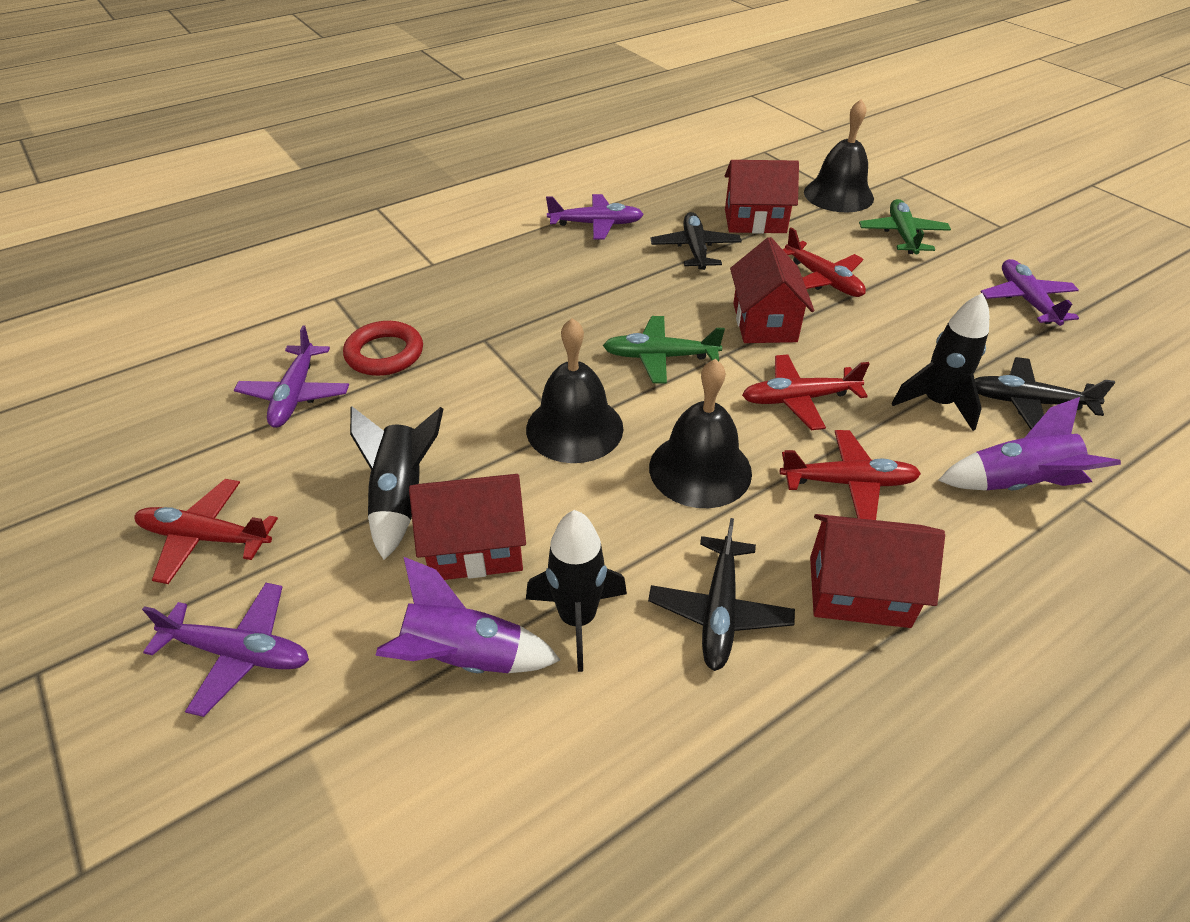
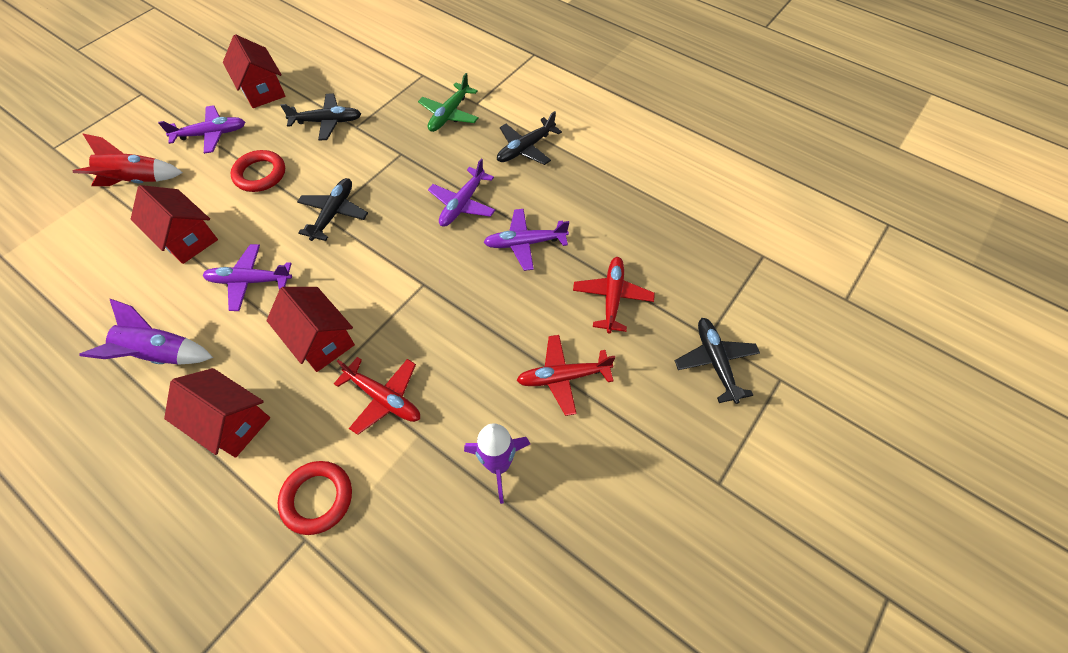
black bell: [526,318,623,463] [649,359,752,508] [804,99,874,212] = 3 -> none = 0
black plane: [648,518,795,671] [650,212,742,270] [975,357,1115,429] = 3 -> [280,93,361,141] [297,178,368,241] [497,111,562,165] [675,318,760,404] = 4
black rocket: [350,406,443,560] [526,510,627,672] [891,293,989,431] = 3 -> none = 0
green plane: [603,316,725,384] [859,199,951,254] = 2 -> [418,73,479,132] = 1
red plane: [134,479,278,584] [742,354,870,430] [780,430,921,520] [782,228,866,297] = 4 -> [334,357,420,435] [516,335,615,416] [573,257,655,333] = 3
red ring: [343,321,423,376] = 1 -> [230,150,285,192] [278,461,352,535] = 2
red rocket: none = 0 -> [72,133,183,186] = 1

